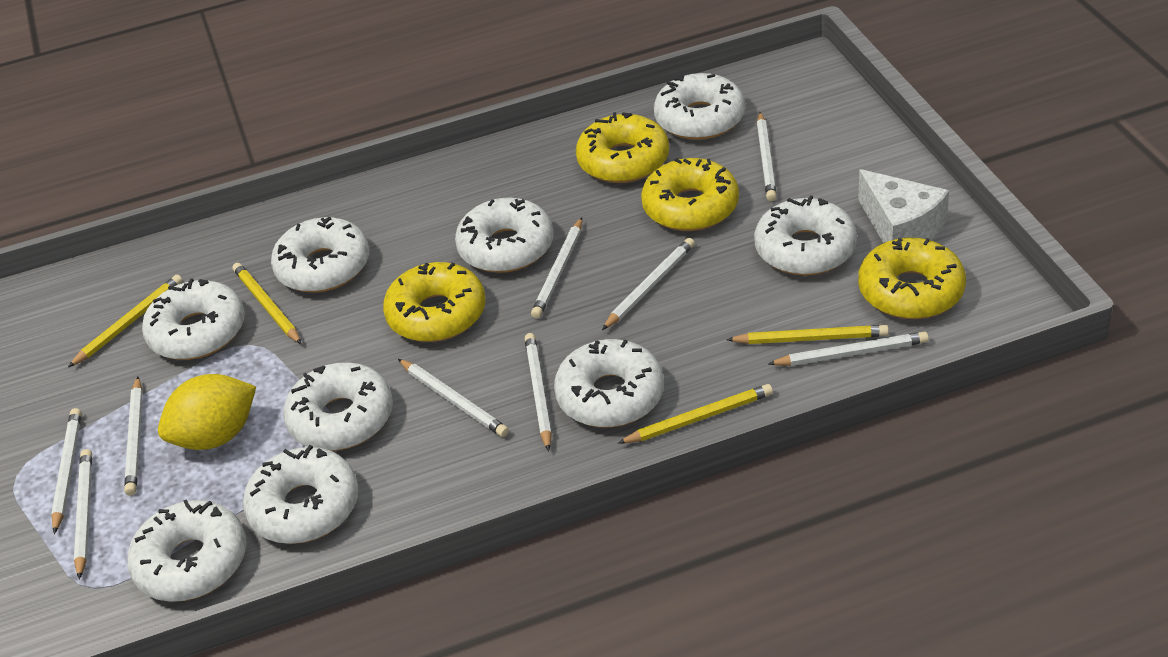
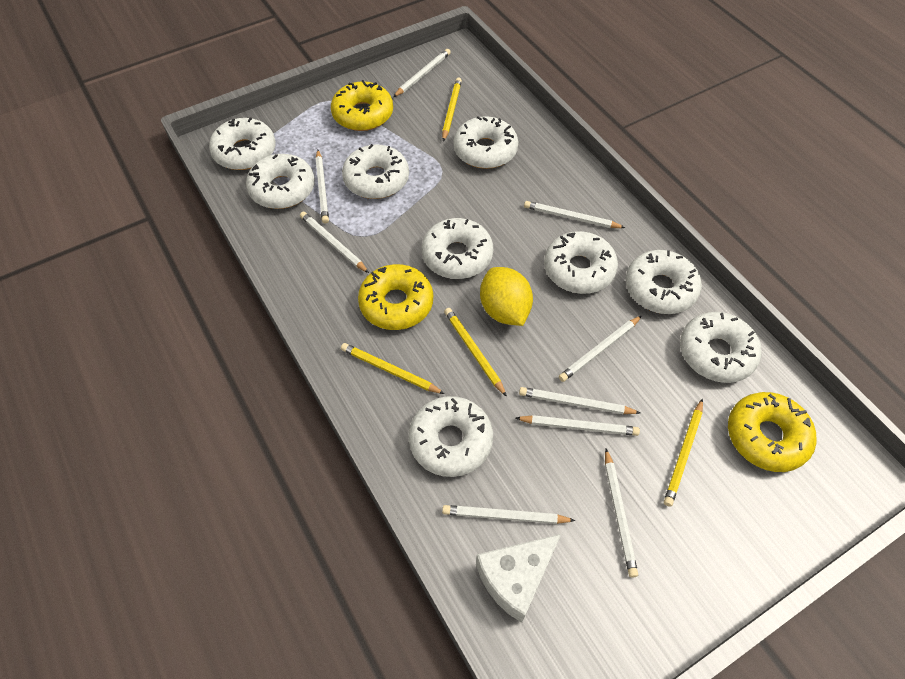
yellow donut: [383,262,486,342] [576,112,669,183] [641,158,739,231] [858,238,966,319] = 4 -> [331,80,393,131] [358,264,433,330] [728,392,816,472] = 3

